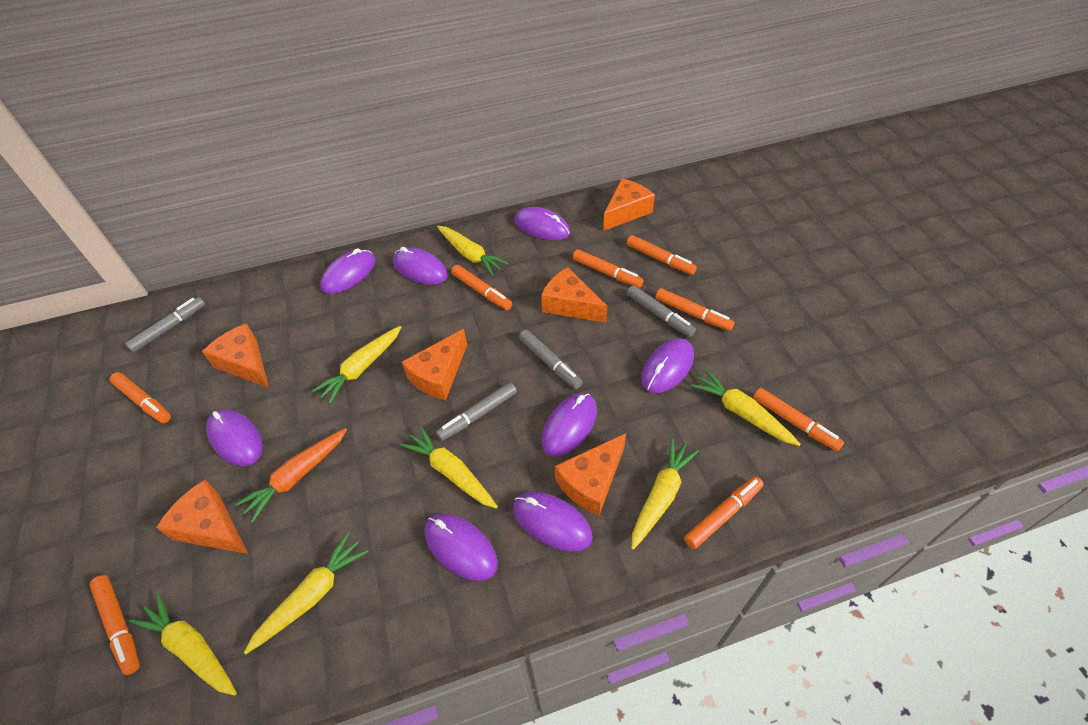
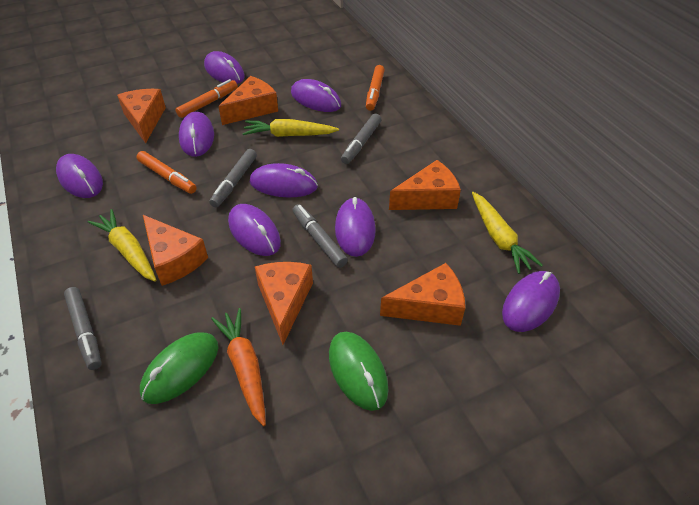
green mouse: none = 0 -> [140,332,218,404] [329,332,389,411] = 2
orange marker: [90,575,140,675] [110,372,171,423] [451,265,512,310] [573,249,644,288] [627,235,697,275] [655,288,735,331] [684,476,764,549] [753,388,844,451] = 8 -> [137,151,197,194] [175,79,238,118] [366,65,385,111] = 3
yellow carrot: [129,593,237,696] [244,532,368,654] [312,326,401,404] [400,426,498,508] [437,226,509,276] [631,438,699,550] [690,369,801,446] = 7 -> [88,209,156,282] [243,119,339,137] [472,192,543,274] = 3

